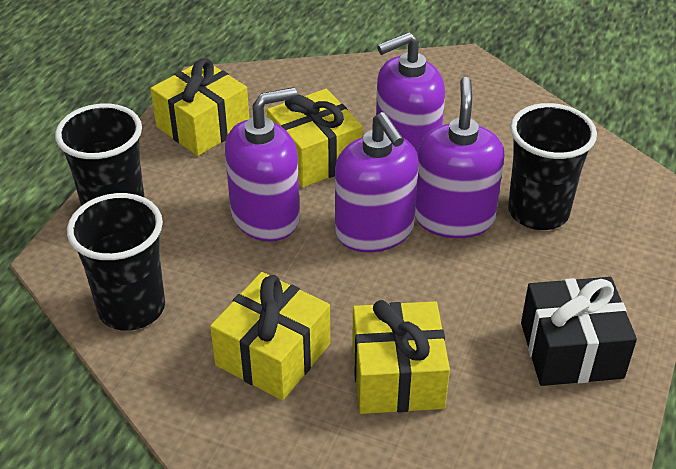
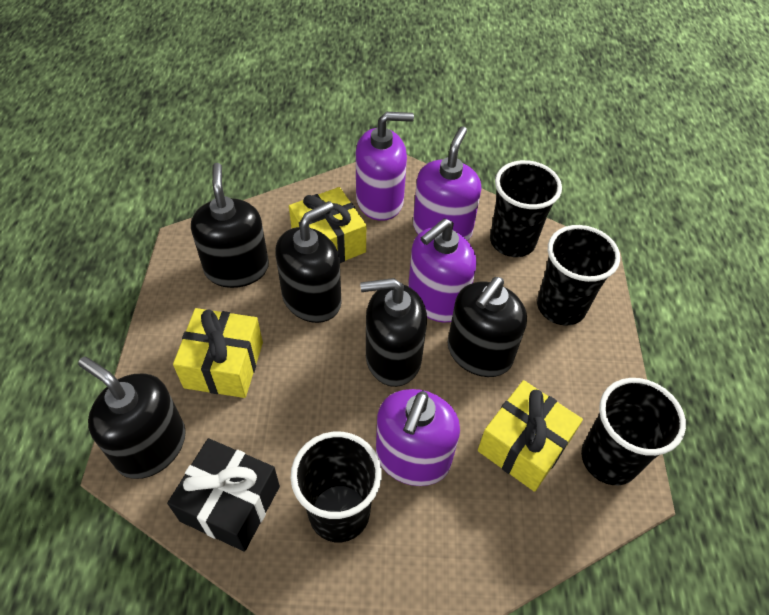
black cup: [55,103,145,206] [67,193,165,331] [508,103,597,230] = 3 -> [290,432,382,542] [490,160,562,257] [537,225,620,325] [581,378,686,485] = 4
black soap dispenser: none = 0 -> [78,357,186,479] [191,163,269,288] [275,201,342,323] [360,278,427,387] [447,277,527,377] = 5
yellow gift: [150,58,249,156] [210,272,330,400] [267,89,363,188] [352,300,450,414] = 4 -> [173,308,263,398] [289,187,366,263] [478,380,583,492] = 3

